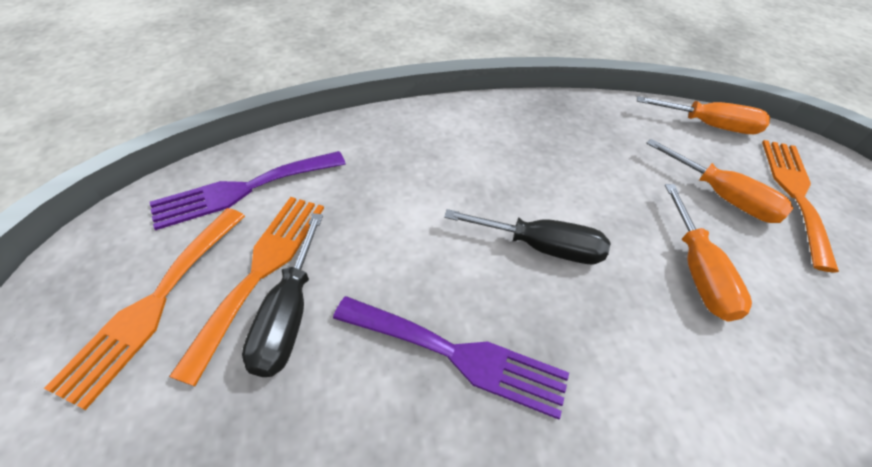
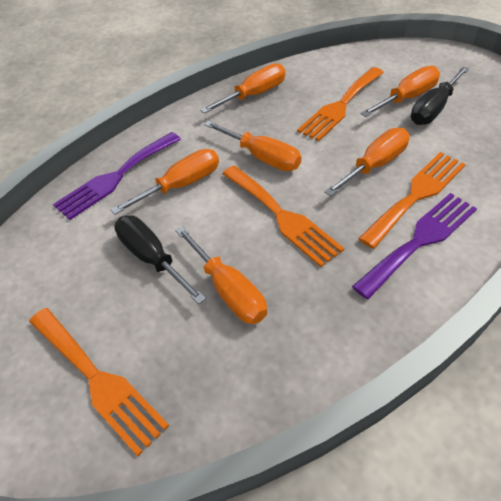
orange fork: [44,208,245,410] [169,197,324,386] [762,140,839,273] = 3 -> [29,308,169,456] [222,166,344,267] [297,67,384,141] [358,152,466,249] = 4
orange screwdriver: [637,96,770,134] [646,139,794,223] [665,184,752,322] = 3 -> [111,149,219,215] [175,226,267,324] [200,63,286,114] [204,121,301,171] [324,128,410,196] [361,66,440,117] = 6

